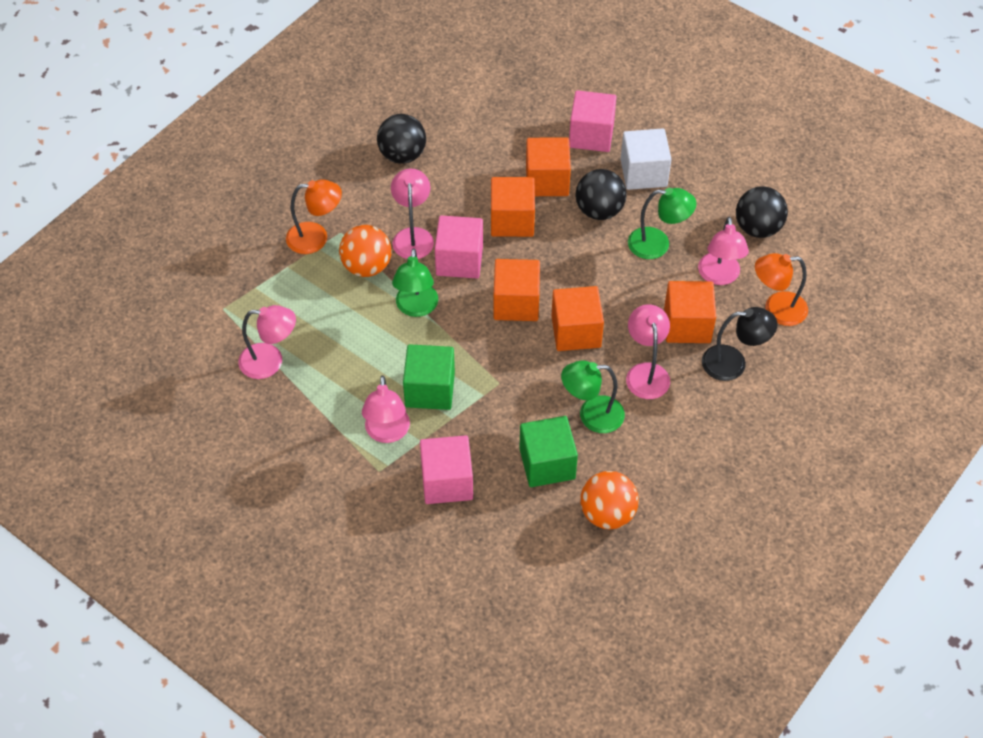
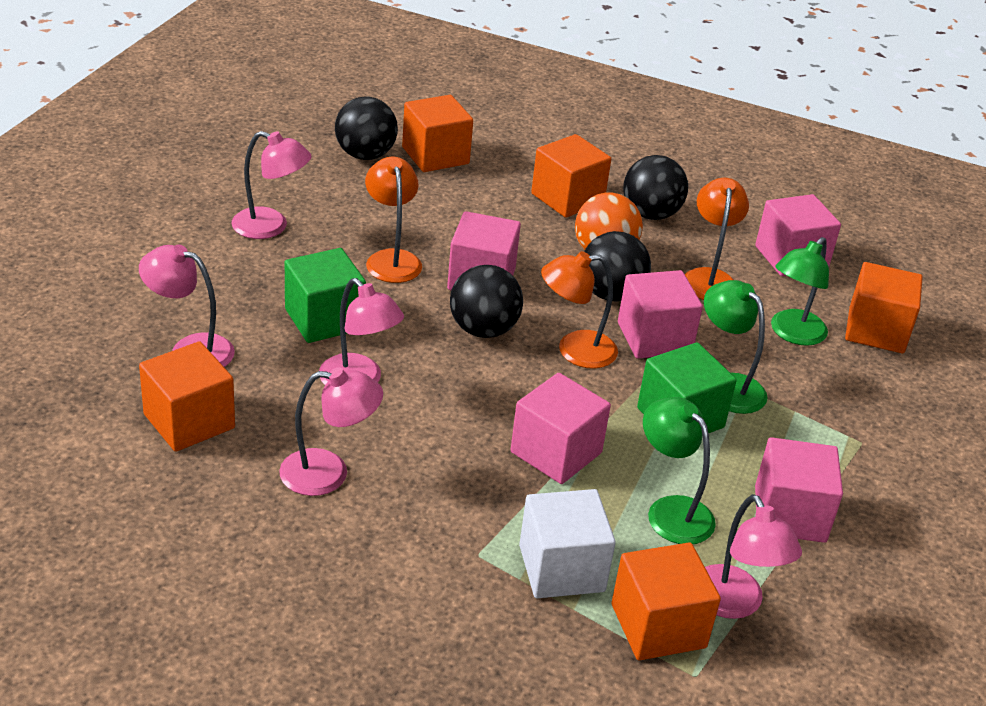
black ball: [377,114,426,164] [575,169,627,220] [736,186,788,238] = 3 -> [335,97,398,160] [450,265,523,338] [584,231,651,302] [623,155,688,220] = 4
black lamp: [702,307,777,381] = 1 -> none = 0
orange ball: [339,225,392,277] [580,471,639,529] = 2 -> [575,193,643,250] = 1
orange lamp: [286,179,342,254] [755,253,808,326] = 2 -> [365,157,422,283] [541,251,618,369] [685,178,749,300] = 3
pink cube: [420,435,473,504] [435,216,483,278] [569,90,617,152] = 3 -> [447,211,521,290] [511,373,611,484] [618,270,703,359] [755,194,841,276] [755,437,843,543] = 5

